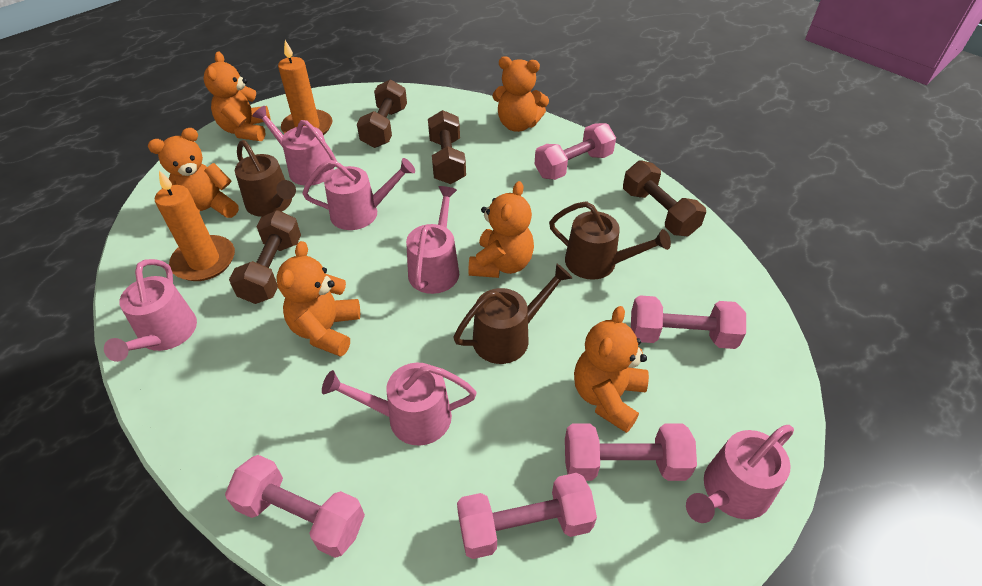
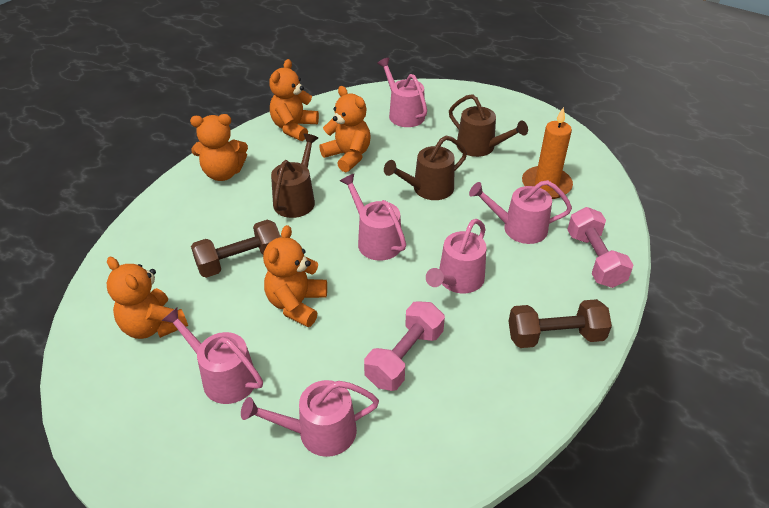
brown dumbbell: [229,210,301,304] [357,79,407,148] [428,110,466,184] [623,160,706,236] = 4 -> [191,220,281,278] [509,299,612,348] = 2
orange candle: [155,170,235,281] [278,40,332,135] = 2 -> [522,107,573,199] = 1
orange teddy bear: [148,128,239,218] [203,52,271,141] [276,241,360,357] [468,181,534,278] [492,56,549,132] [574,306,649,433] = 6 -> [107,257,188,339] [190,114,248,181] [263,225,327,327] [269,59,319,141] [319,86,371,172] = 5
pink dumbbell: [225,455,365,558] [457,473,597,559] [534,123,616,180] [565,423,697,481] [631,295,746,349] = 5 -> [364,301,445,391] [567,207,633,288] = 2

